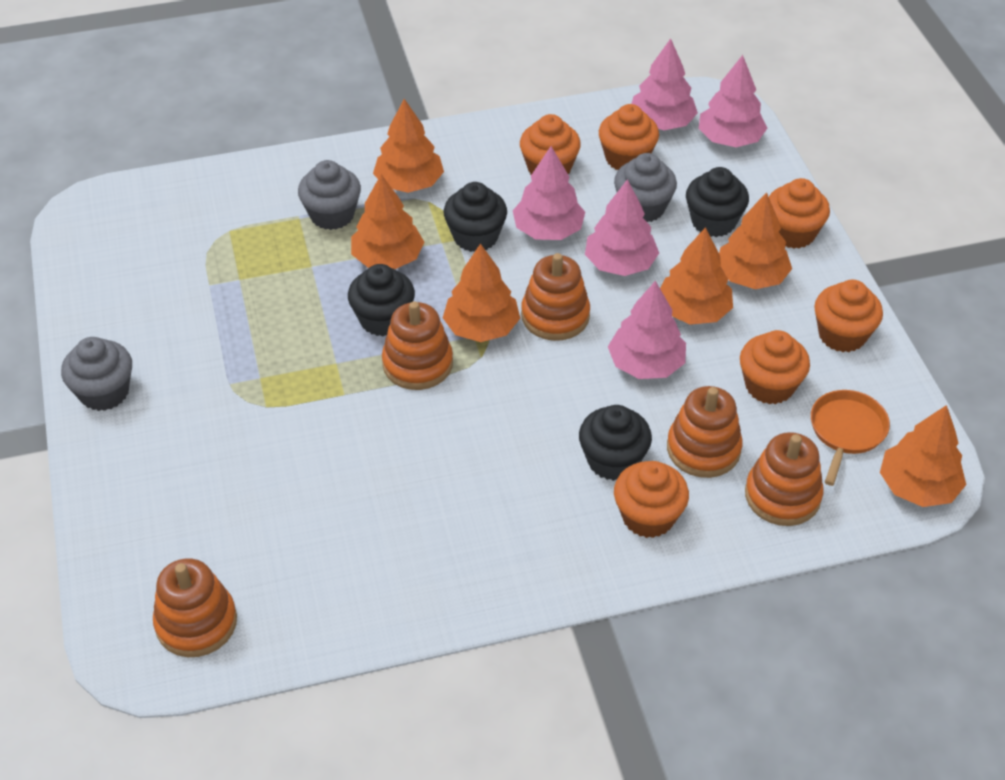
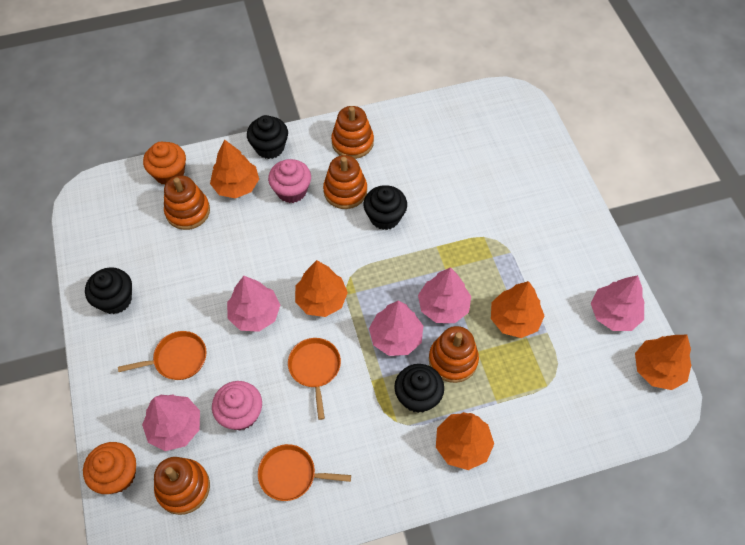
grey cupcake: [61,337,132,411] [298,160,361,230] [614,153,677,222] = 3 -> none = 0
orange cupcake: [520,114,581,175] [599,104,659,170] [614,461,689,538] [740,330,810,404] [769,178,830,249] [814,280,883,352] = 6 -> [83,442,136,494] [143,142,186,185] = 2
orange pan: [811,390,890,486] = 1 -> [118,331,206,380] [258,444,351,501] [288,338,341,420] = 3
orange tree: [351,174,424,269] [373,99,444,193] [443,244,520,342] [660,227,733,325] [719,192,792,289] [880,405,966,507] = 6 -> [210,140,259,198] [295,260,348,317] [436,412,494,470] [491,281,544,338] [635,335,691,390] = 5
pink cupcake: none = 0 -> [212,381,262,430] [268,159,311,203] = 2

